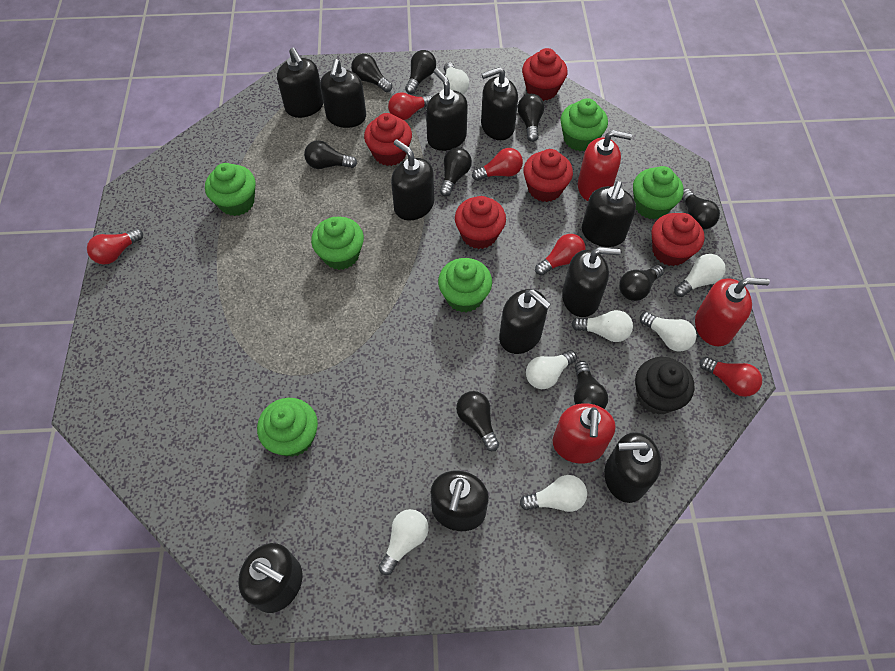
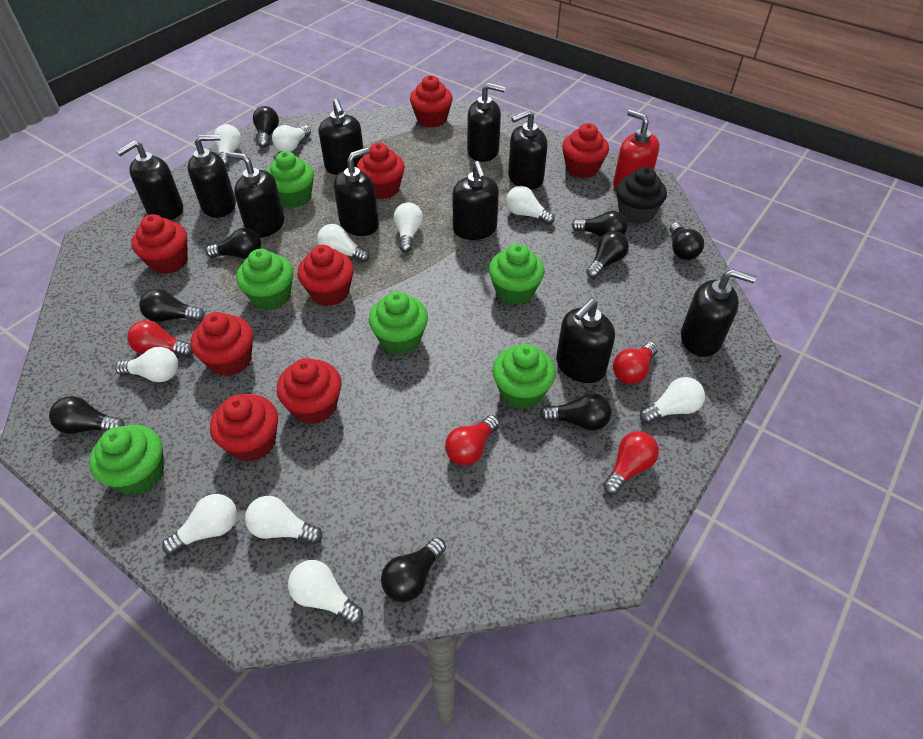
black soap dispenser: [238,543,303,613] [277,47,323,118] [320,59,366,128] [391,139,434,221] [426,69,468,151] [430,471,489,531] [481,67,518,140] [499,289,551,354] [562,247,621,317] [582,181,636,247] [604,432,661,503] = 11 -> [116,140,183,220] [188,134,236,218] [227,152,284,238] [319,99,364,175] [334,147,379,236] [452,161,499,240] [467,83,506,162] [508,110,548,189] [556,299,615,383] [681,269,756,357] = 10
red cupcake: [364,113,412,166] [455,196,506,249] [522,48,567,101] [523,149,573,202] [652,213,705,266] = 5 -> [131,214,188,274] [191,312,253,376] [210,394,278,462] [277,358,342,424] [297,245,354,306] [357,143,405,199] [410,75,453,128] [562,123,609,178] = 8
red light bulb: [87,228,143,265] [388,92,432,120] [472,148,523,181] [535,234,586,276] [700,357,762,397] = 5 -> [127,320,193,357] [445,415,499,466] [603,431,659,495] [613,342,658,384] = 4
red soap dispenser: [553,403,616,463] [578,130,632,201] [695,277,770,346] = 3 -> [613,110,659,190] = 1
white light bulb: [379,509,429,575] [443,62,469,94] [520,475,587,512] [526,350,577,389] [571,310,633,342] [640,312,697,352] [674,254,726,297] = 7 -> [115,347,178,382] [162,494,237,555] [214,124,241,167] [245,496,322,544] [272,125,311,152] [288,560,363,625] [317,224,370,262] [394,203,423,252] [506,186,555,225] [640,377,705,423] = 10

